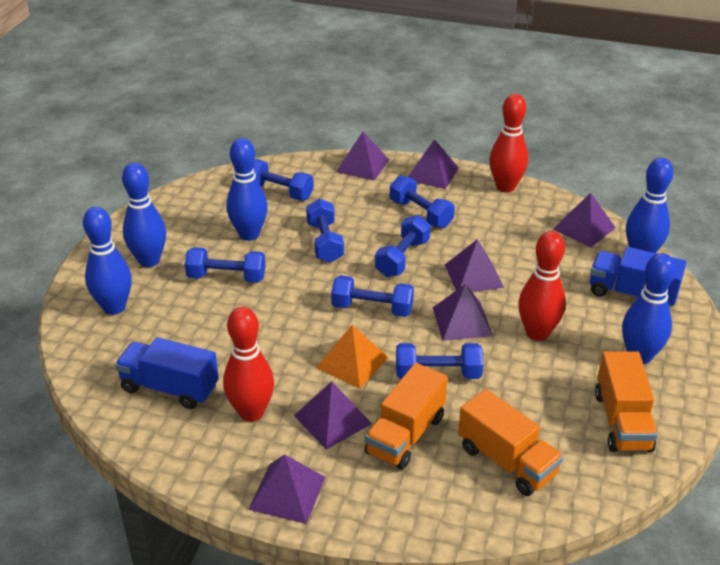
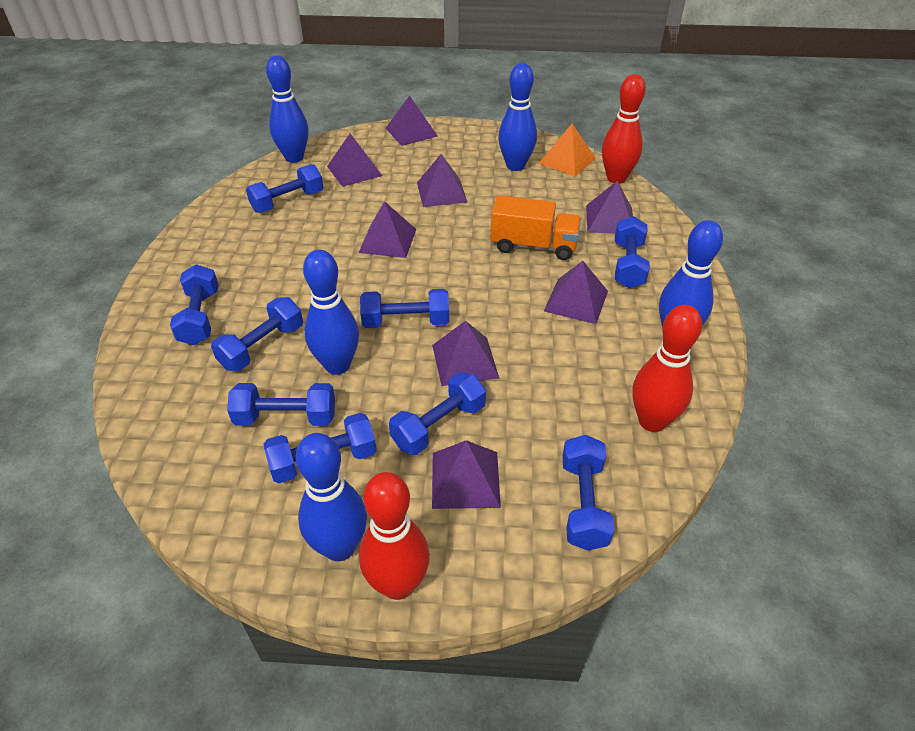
blue dumbbell: [185,247,266,283] [253,159,314,200] [306,199,344,263] [331,275,414,317] [375,215,431,277] [390,176,455,228] [396,343,483,379] = 7 -> [170,264,219,345] [211,297,303,371] [227,383,335,426] [246,164,323,213] [264,413,377,483] [360,289,449,328] [389,372,486,455] [562,435,615,551] [615,216,650,288] = 9
blue truck: [115,337,219,409] [590,247,686,307] = 2 -> none = 0
orange truck: [365,363,448,470] [458,389,563,496] [595,351,658,452] = 3 -> [491,195,581,260] = 1
purple pyramid: [248,454,326,524] [294,381,372,449] [336,132,389,181] [408,139,459,189] [433,284,493,341] [445,239,504,292] [553,193,615,248] = 7 -> [327,134,382,187] [359,201,416,258] [385,96,438,146] [417,154,467,207] [432,321,499,386] [432,440,501,509] [544,261,608,324] [586,181,633,234] = 8

